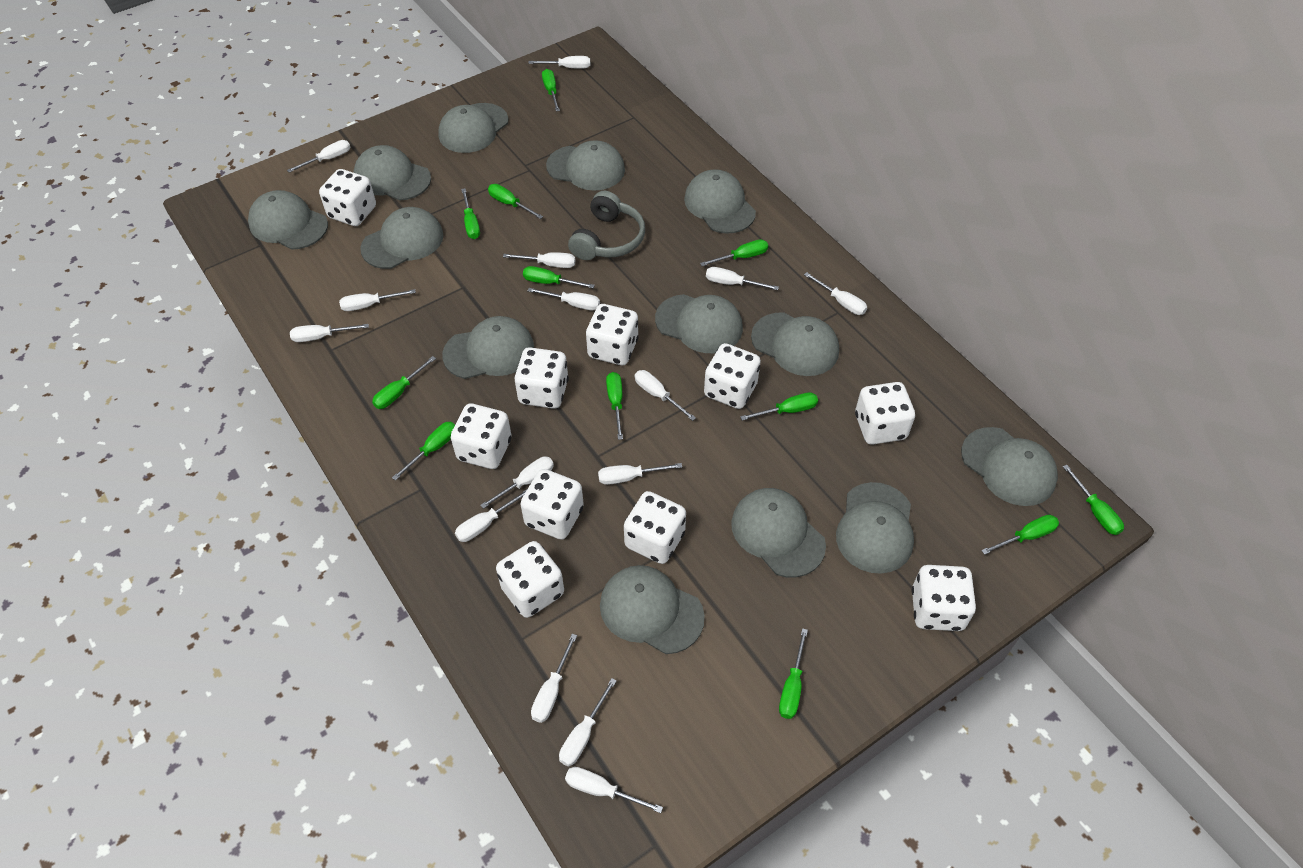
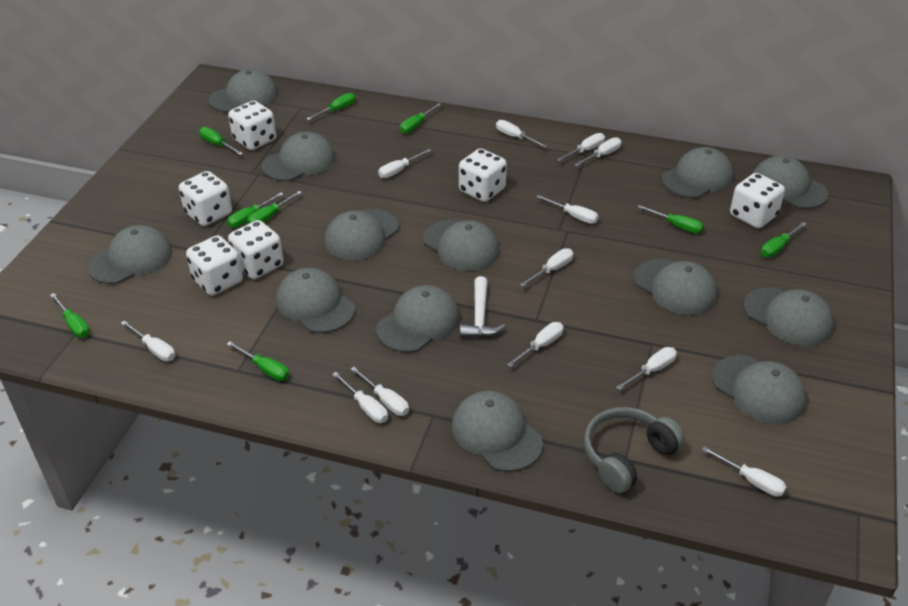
green screwdriver: [372,356,436,409] [392,422,455,481] [461,188,480,239] [488,184,543,219] [523,266,595,288] [542,69,560,111] [606,372,623,440] [700,239,768,266] [740,392,818,421] [779,628,808,719] [981,515,1059,555] [1063,465,1124,535] = 12 -> [50,293,90,338] [199,127,243,155] [227,193,284,228] [227,341,289,381] [247,191,302,224] [306,93,356,120] [400,103,442,134] [637,205,703,233] [761,222,806,257] = 9
white dice: [319,169,376,226] [451,404,512,469] [496,541,564,618] [515,347,569,409] [520,469,584,540] [586,304,639,365] [624,491,686,564] [704,343,761,409] [855,382,915,445] [912,565,976,631] = 10 -> [179,171,232,226] [186,235,243,296] [228,100,276,150] [228,220,283,279] [459,148,507,202] [730,173,785,228] = 6
white hammer: none = 0 -> [460,276,506,338] = 1
white screwdriver: [287,140,350,173] [290,324,369,342] [339,289,416,311] [455,489,527,542] [480,456,554,509] [503,252,575,268] [527,288,600,310] [528,56,590,69] [531,634,577,723] [559,678,617,767] [565,767,663,813] [598,463,682,485] [635,370,696,421] [706,267,779,290] [804,272,867,315] = 15 -> [121,320,175,361] [332,372,388,423] [350,367,409,416] [378,149,432,178] [496,120,547,148] [507,322,564,367] [520,248,573,287] [536,195,598,224] [557,133,605,161] [574,137,622,166] [616,347,677,390] [702,447,786,497] = 12

